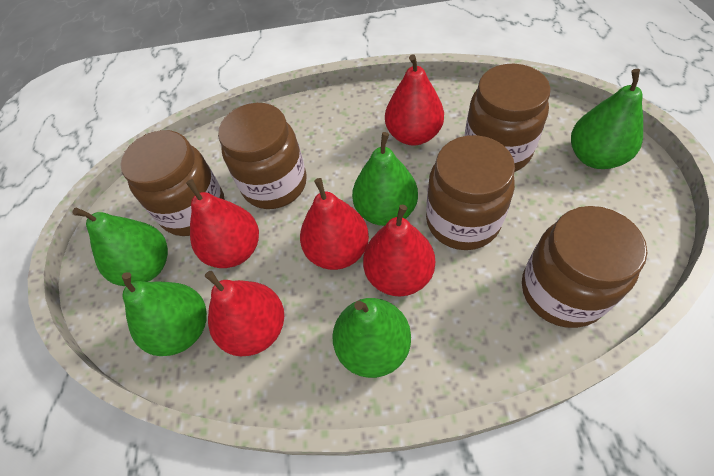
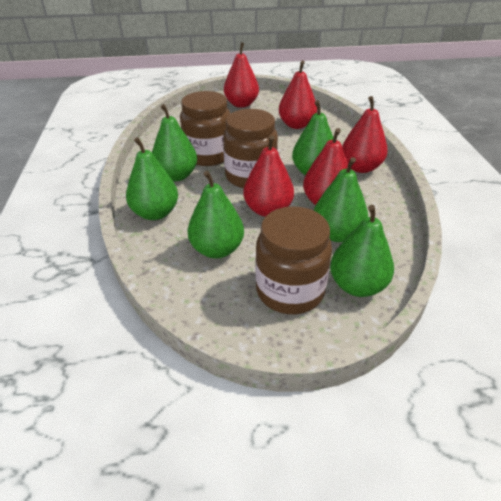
brown jar: [120,130,225,236] [218,103,307,209] [426,135,515,250] [465,64,551,172] [522,206,647,328] = 5 -> [180,91,230,166] [223,109,278,188] [255,206,332,314] = 3
green pear: [72,208,168,286] [122,272,207,356] [332,298,411,378] [352,132,418,226] [571,69,643,169] = 5 -> [126,137,178,220] [152,104,197,181] [188,171,244,258] [292,100,333,176] [314,157,368,242] [330,205,394,297] = 6

